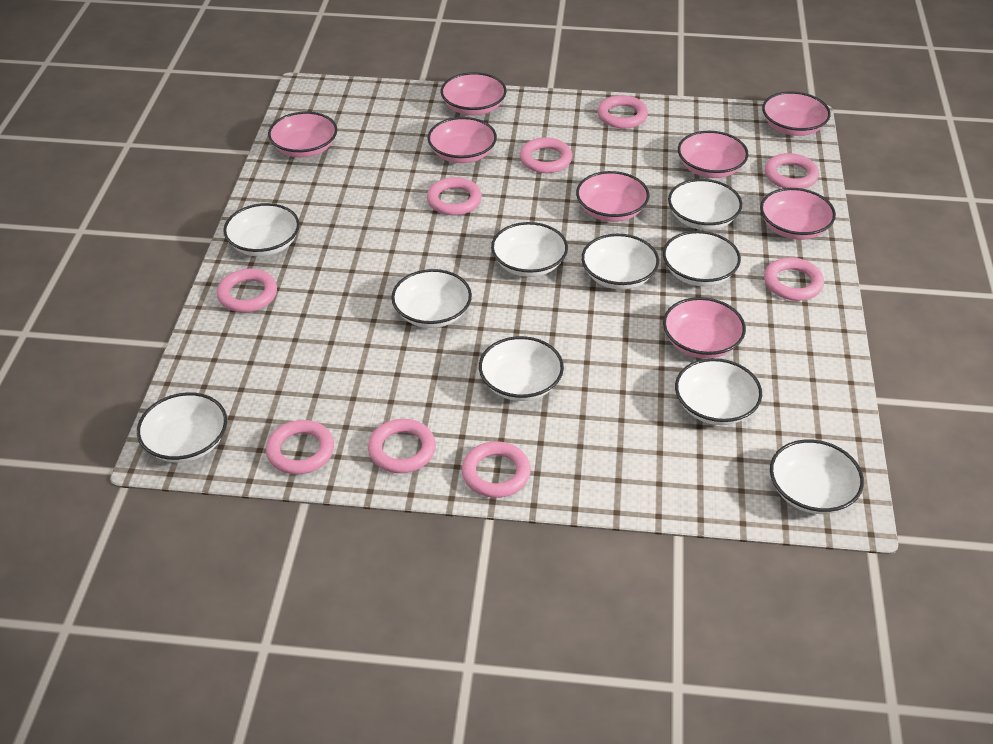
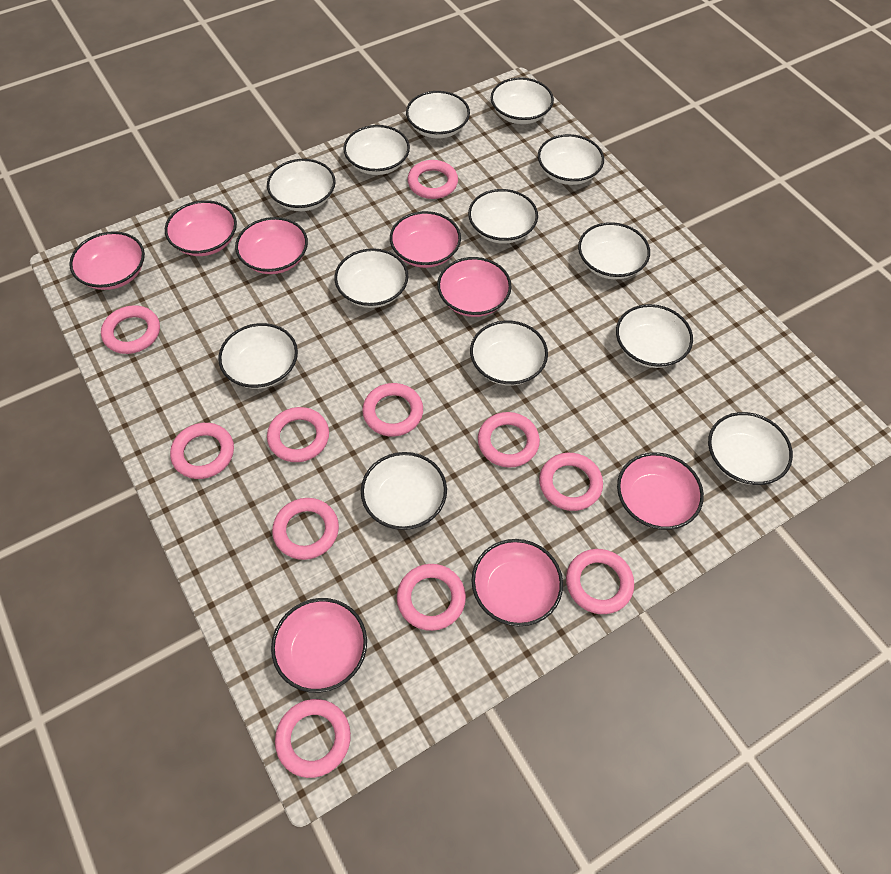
pink ring: [217,269,277,312] [266,420,334,475] [368,419,436,473] [427,177,482,215] [462,441,531,498] [520,137,572,173] [597,95,648,129] [764,258,824,301] [765,153,819,189] = 9 -> [101,305,160,354] [170,423,234,479] [267,407,329,462] [272,498,339,560] [275,699,351,778] [362,383,423,437] [397,564,466,631] [407,160,458,199] [478,412,540,468] [539,453,603,511] [566,549,634,614] = 11
white bowl: [137,392,227,462] [223,203,300,256] [391,269,472,328] [479,336,564,401] [491,222,568,277] [581,234,659,289] [663,231,741,286] [668,179,742,230] [675,358,762,425] [770,439,864,514] = 10 -> [218,323,298,389] [267,159,336,211] [334,248,408,308] [343,125,410,175] [361,452,447,530] [406,91,470,138] [468,189,538,244] [470,320,548,386] [491,77,554,124] [538,134,604,185] [578,222,650,280] [616,304,693,368] [708,412,793,485] = 13

